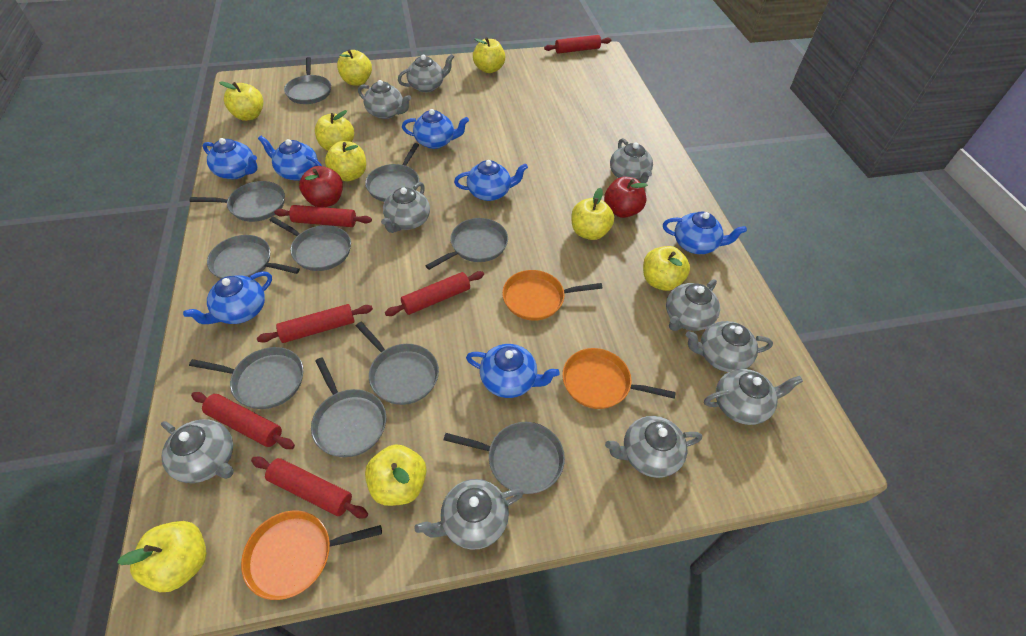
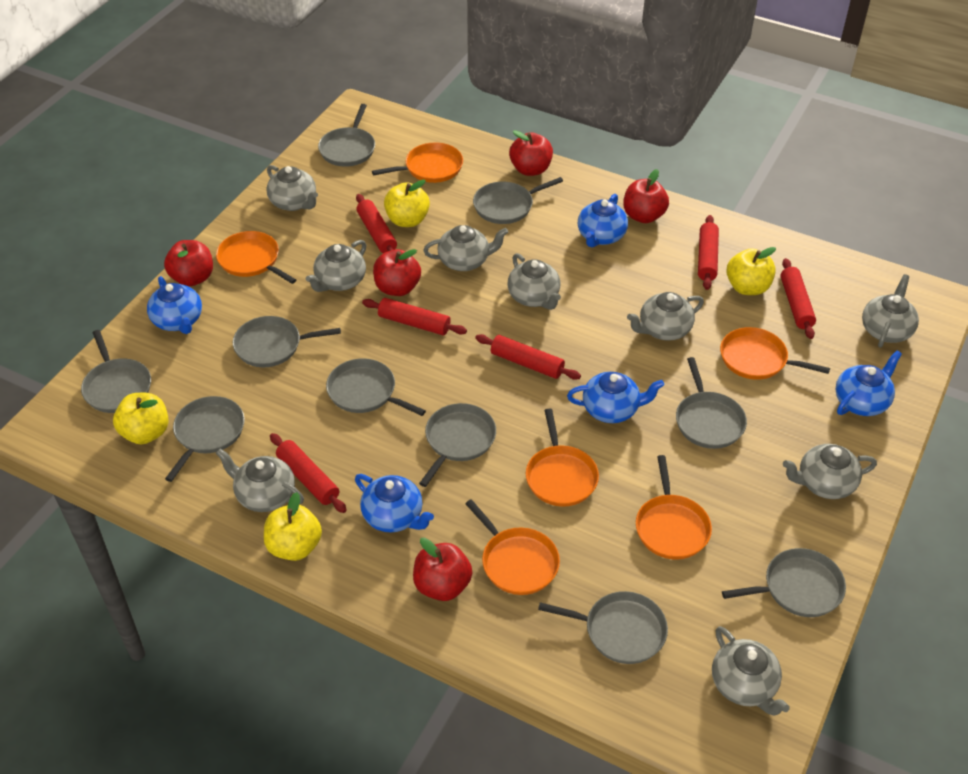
blue teapot: [183,271,272,324] [203,138,257,179] [258,136,322,181] [402,109,469,149] [454,160,528,201] [466,344,560,398] [663,211,747,254] = 7 -> [147,276,202,334] [355,474,434,533] [567,372,664,423] [578,194,628,248] [835,350,902,416] = 5
grey teapot: [161,419,234,483] [358,80,411,119] [381,182,430,233] [398,54,454,93] [414,479,523,550] [605,416,702,478] [610,138,653,183] [666,279,720,331] [686,321,773,372] [704,369,803,425] = 10 -> [216,449,304,512] [266,165,318,211] [306,240,366,292] [423,225,508,271] [507,253,561,310] [627,292,704,341] [712,626,790,715] [783,444,877,499] [862,274,919,348] = 9
orange pan: [241,510,382,600] [502,270,603,321] [562,348,676,409] = 3 -> [216,231,296,284] [372,142,463,183] [465,499,560,595] [526,409,599,507] [636,455,712,560] [720,327,830,380] = 6
red apple: [299,166,343,207] [604,177,648,218] = 2 -> [164,240,213,286] [373,249,421,296] [413,538,472,601] [509,130,553,176] [623,169,669,223] = 5
yellow apple: [117,521,206,592] [219,81,263,121] [315,110,354,151] [325,141,366,181] [337,50,372,86] [365,444,426,506] [473,37,505,73] [571,188,614,240] [643,246,690,291] = 9 -> [113,393,168,444] [264,492,322,561] [384,180,430,227] [726,247,776,295] = 4

